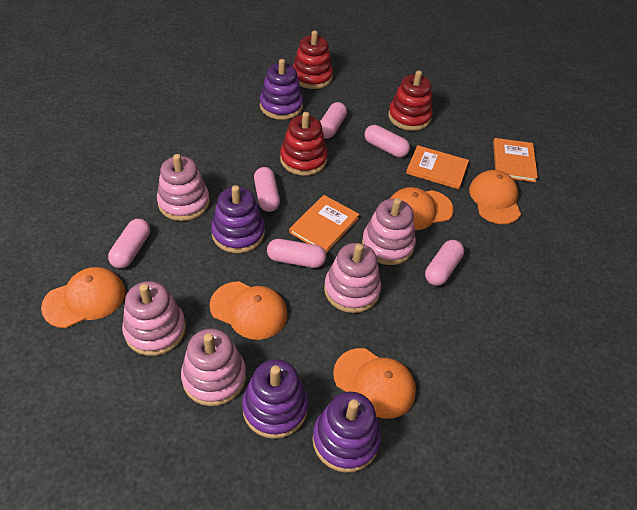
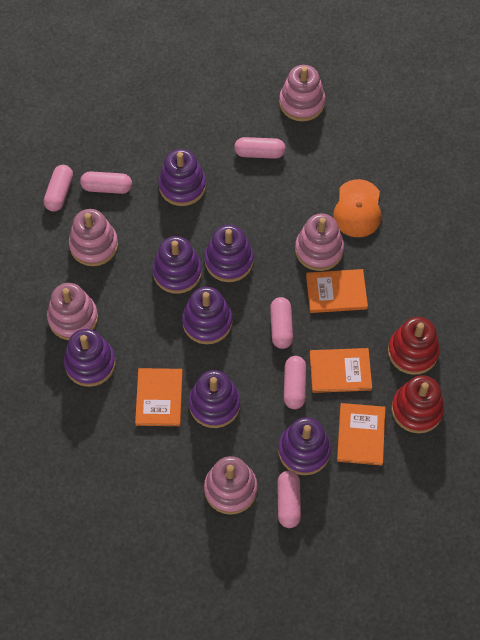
orange book: [289,195,360,253] [406,145,469,189] [493,138,538,182] = 3 -> [135,368,183,426] [306,269,368,313] [310,348,372,393] [337,403,385,465] = 4
orange cap: [41,267,125,328] [210,281,288,340] [333,348,416,419] [390,187,454,230] [469,170,521,224] = 5 -> [333,179,381,237] = 1
purple stacking toy: [211,185,265,253] [242,359,308,439] [260,59,303,120] [312,392,381,473] = 4 -> [64,329,116,387] [152,236,202,294] [158,149,206,206] [182,287,232,344] [189,370,240,428] [205,225,254,282] [278,417,331,475] = 7
red stacking toy: [280,112,328,176] [293,30,333,89] [388,70,433,131] = 3 -> [388,317,440,375] [392,375,444,433] = 2

